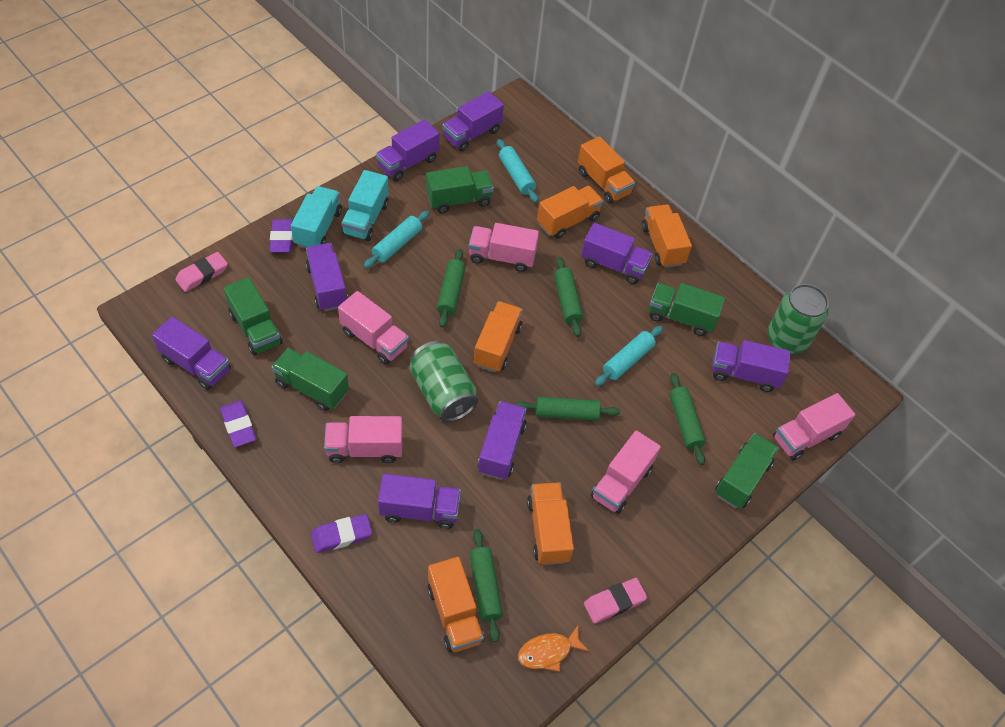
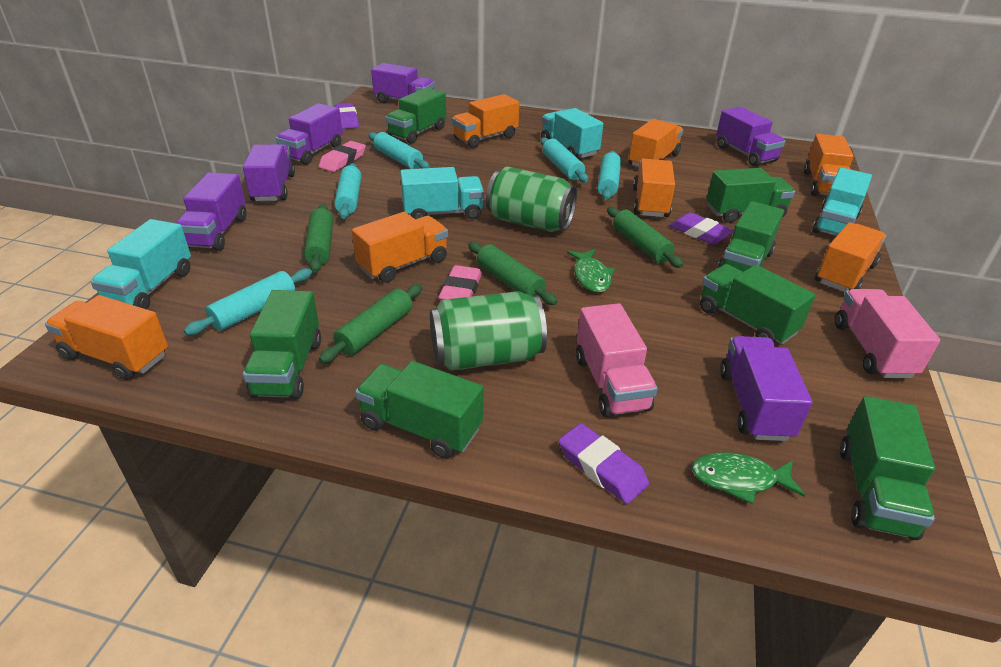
green fish: none = 0 -> [567,249,615,293] [691,453,805,504] = 2
green rolling pin: [437,249,466,328] [470,529,503,642] [515,397,620,421] [554,257,583,337] [669,373,706,465] = 5 -> [304,204,333,273] [319,284,423,363] [468,242,558,305] [607,207,683,268] = 4
green truck: [223,277,283,355] [271,348,349,411] [426,166,494,214] [649,283,725,336] [715,433,779,509] = 5 -> [243,290,321,399] [355,361,483,458] [386,88,446,144] [700,264,815,345] [707,168,795,223] [717,201,784,272] [840,396,935,540] = 7
orange fish: [518,626,589,672] = 1 -> none = 0
orange truck: [428,557,484,652] [474,301,523,372] [527,482,574,565] [537,186,603,239] [578,136,635,204] [642,204,692,268] = 6 -> [45,295,168,380] [352,212,448,283] [452,94,519,148] [629,119,683,167] [633,159,675,217] [804,134,854,196] [815,222,886,292] = 7
pink truck: [324,416,402,463] [338,291,409,365] [468,223,539,272] [591,430,661,514] [773,393,855,460] = 5 -> [576,303,658,417] [835,289,940,378] = 2
purple truck: [152,316,231,390] [306,243,348,311] [376,119,440,181] [378,474,461,529] [442,91,504,152] [478,401,527,480] [581,223,653,284] [712,340,791,392] = 8 -> [176,172,247,251] [243,144,295,201] [276,103,343,165] [371,63,435,103] [716,107,786,166] [720,336,812,441] = 6
turquoise rolling pin: [364,211,430,268] [497,139,538,203] [595,326,663,386] = 3 -> [184,268,312,335] [334,163,362,219] [368,132,430,169] [540,137,588,183] [597,151,621,200] = 5
turquoise truck: [291,186,342,248] [341,170,389,241] = 2 -> [91,219,191,309] [400,167,484,219] [541,108,603,158] [812,168,872,236] = 4

